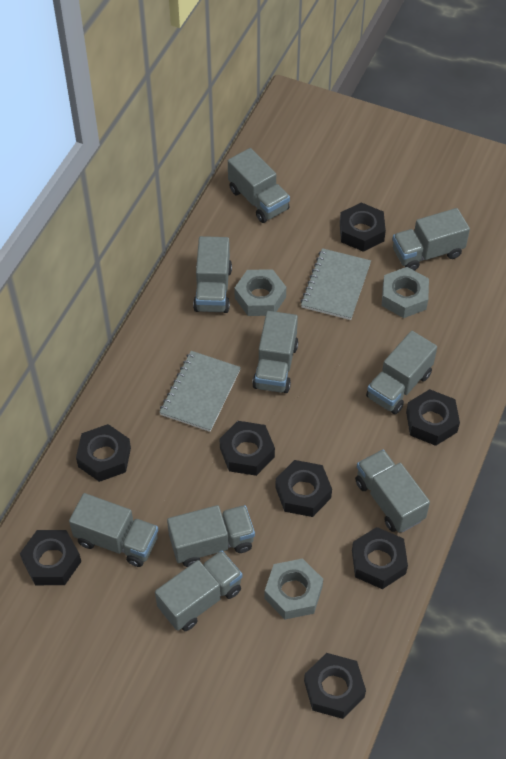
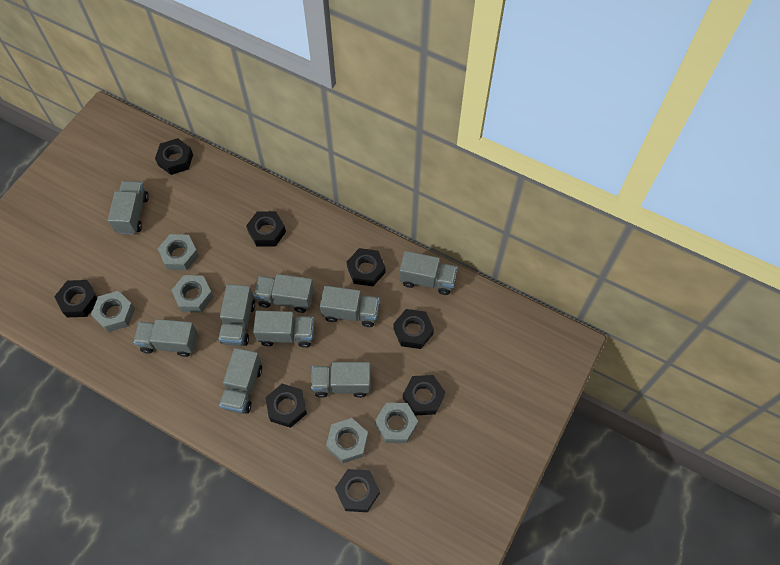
grey notebook: [159,351,241,432] [301,248,371,320] = 2 -> none = 0
grey nut: [234,269,286,316] [264,558,323,619] [382,267,429,318] = 3 -> [91,291,135,332] [158,234,199,270] [171,275,213,312] [326,418,368,463] [375,403,418,443] = 5

